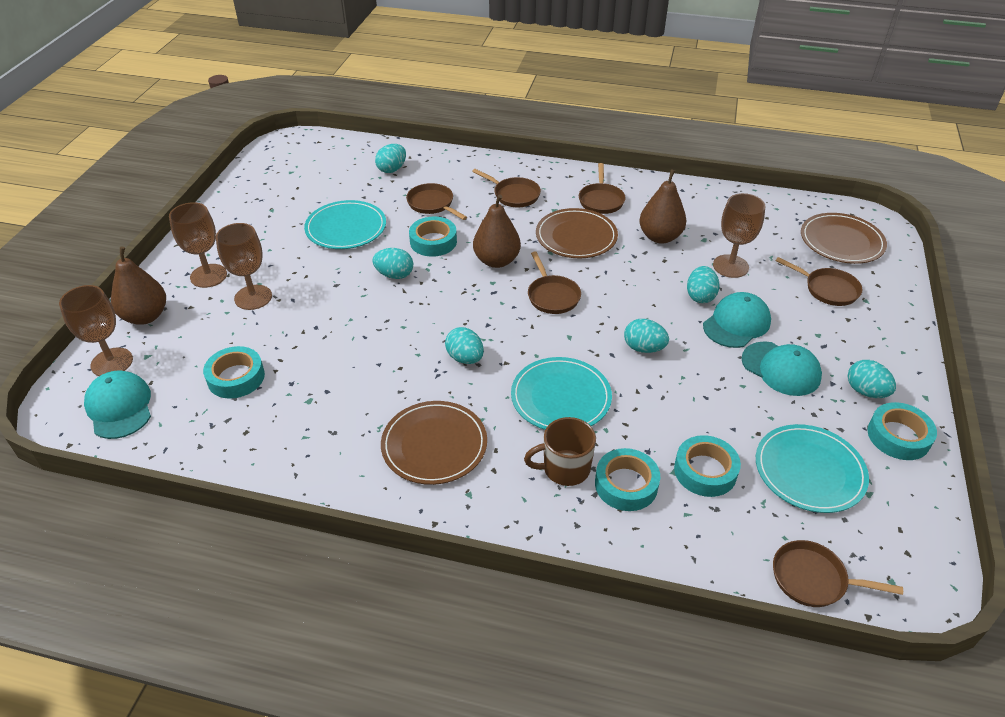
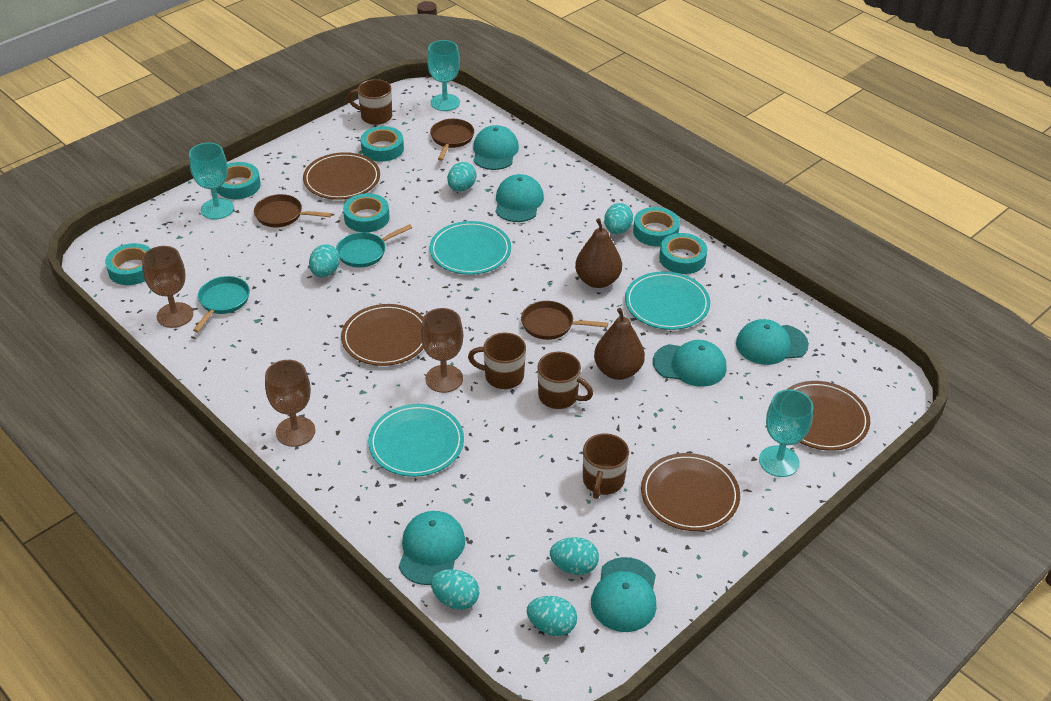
brown goblet: [59,285,133,376] [169,202,227,288] [216,223,272,310] [713,193,765,278] = 4 -> [142,246,193,328] [265,360,315,447] [421,308,463,393] = 3
brown mug: [524,417,596,486] = 1 -> [348,79,392,125] [468,332,526,389] [538,351,593,409] [583,433,629,499] = 4
brown pan: [406,183,467,220] [472,169,541,207] [528,252,581,314] [579,163,626,214] [773,540,903,607] [776,257,863,306] = 6 -> [254,194,332,227] [430,119,474,161] [521,301,608,340] = 3
brown pear: [111,246,166,325] [473,194,521,268] [639,169,687,244] = 3 -> [575,218,622,288] [594,308,645,380] = 2
brown plate: [381,401,487,485] [536,208,618,258] [801,213,887,264] = 3 -> [303,152,380,200] [341,304,424,366] [641,453,740,531] [787,381,870,451] = 4
turquoise cap: [84,370,151,439] [703,292,771,348] [741,341,822,396] = 3 -> [399,511,465,585] [473,125,519,170] [495,174,544,222] [591,557,656,632] [653,340,727,387] [736,319,809,365] = 6
turquoise goblet: none = 0 -> [189,143,234,219] [427,40,460,111] [759,389,813,477] = 3
turquoise pan: none = 0 -> [193,276,250,332] [336,224,412,268] = 2
turquoise tape: [203,346,265,399] [409,217,457,257] [595,448,660,511] [674,435,741,497] [867,402,937,460] = 5 -> [105,243,151,285] [216,162,261,199] [343,193,390,232] [361,126,404,162] [633,207,680,247] [659,233,707,274] = 6

